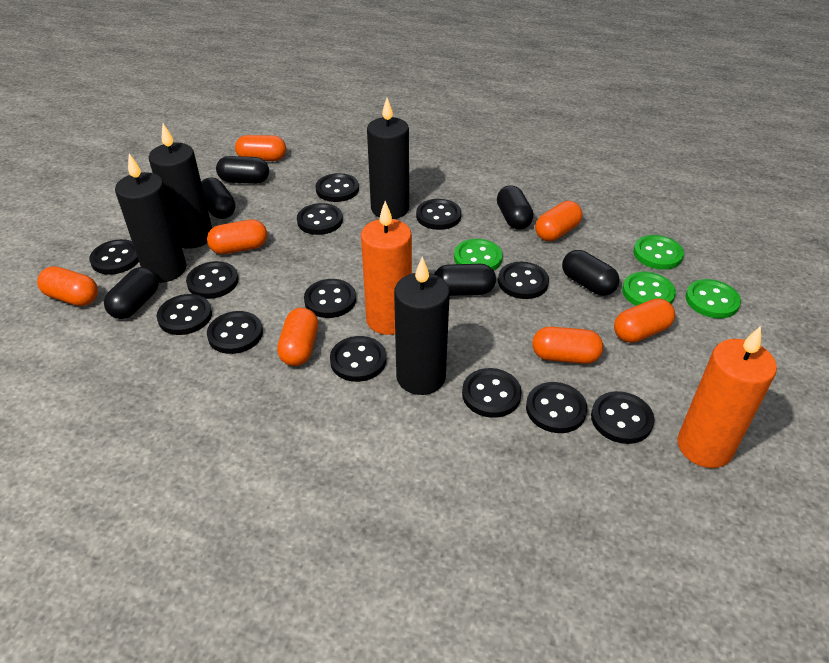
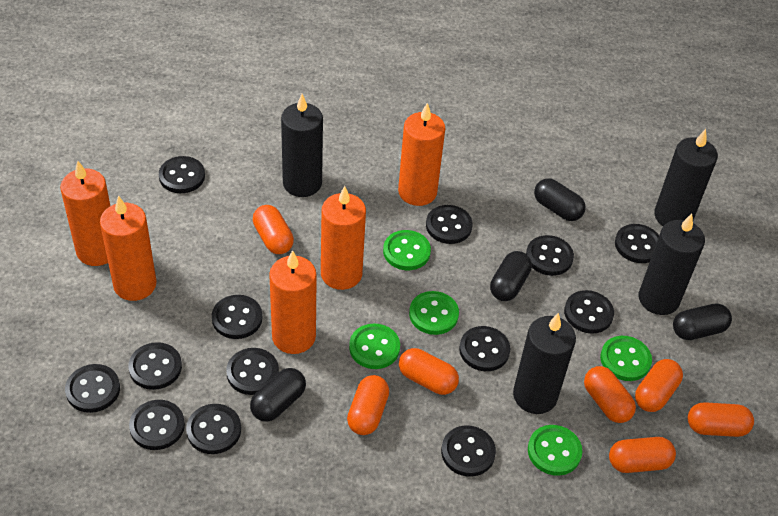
black capsule: [104,267,159,319] [201,178,235,219] [216,156,269,184] [434,264,496,296] [497,185,534,230] [562,250,620,296] = 6 -> [250,368,306,422] [490,251,532,301] [534,178,586,221] [673,304,732,340] = 4
green button: [454,239,503,271] [622,272,676,306] [633,235,684,270] [685,279,741,318] = 4 -> [349,324,400,369] [383,230,431,270] [409,291,459,335] [528,425,582,476] [600,336,652,381] = 5
orange candle: [361,201,412,335] [678,326,777,468] = 2 -> [60,161,110,266] [100,195,157,301] [269,250,317,354] [321,186,366,290] [398,103,445,206] = 5

